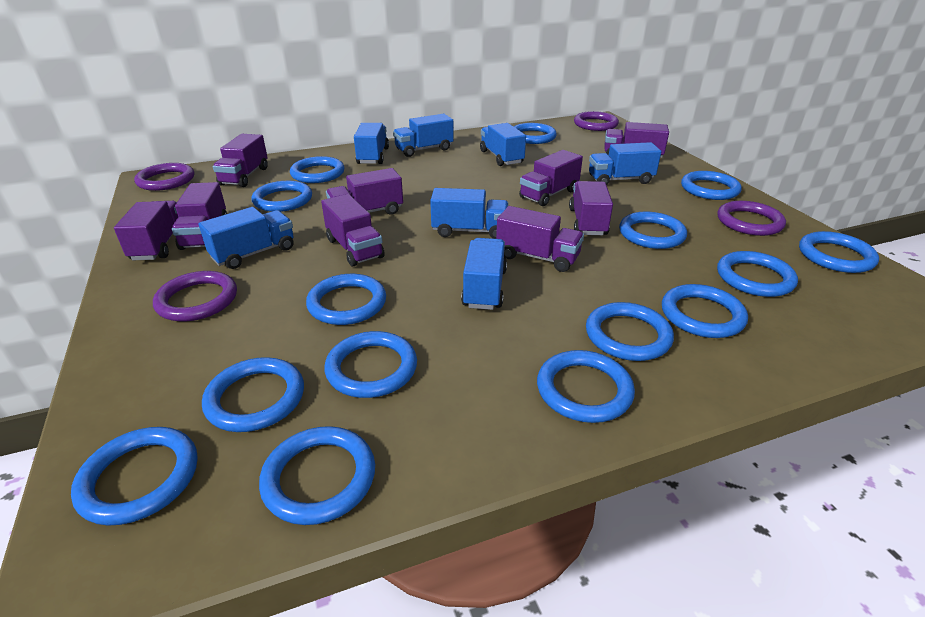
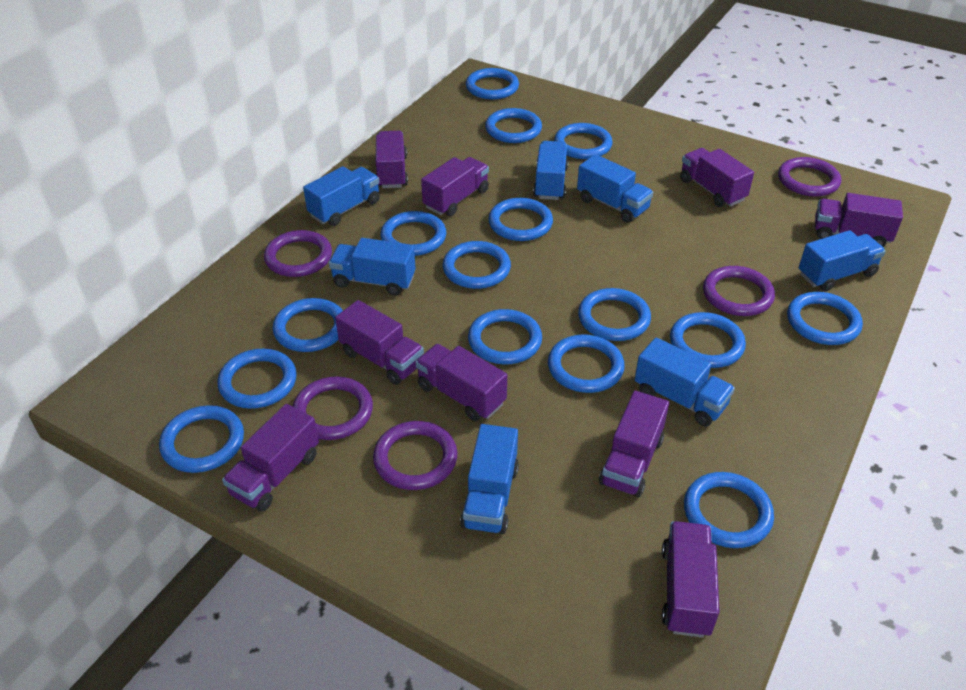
purple ring: [134,163,194,191] [153,271,237,321] [574,111,619,131] [718,201,786,236] = 4 -> [264,230,332,277] [293,377,373,440] [373,421,457,490] [703,266,775,316] [778,157,841,197] = 5

